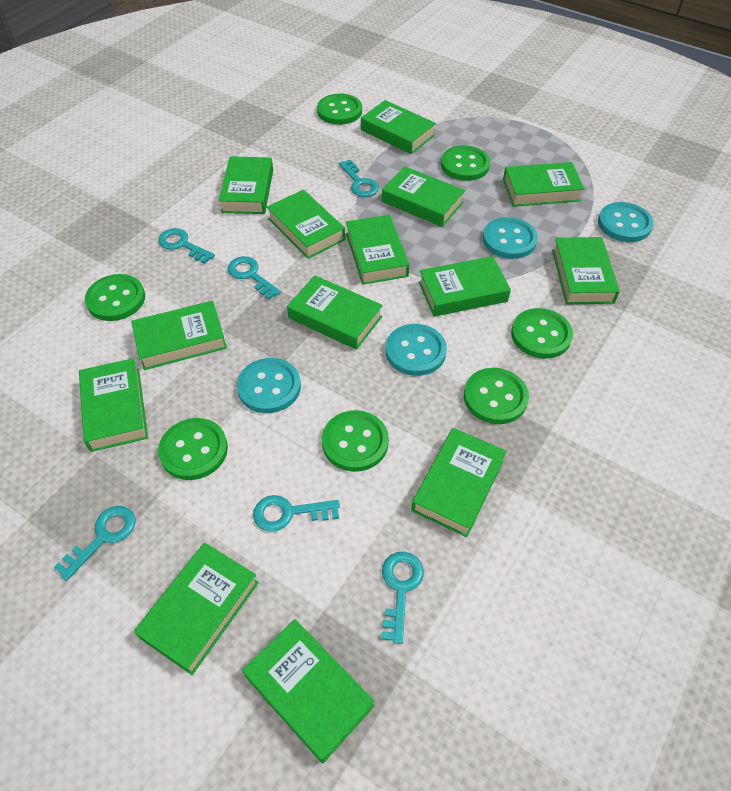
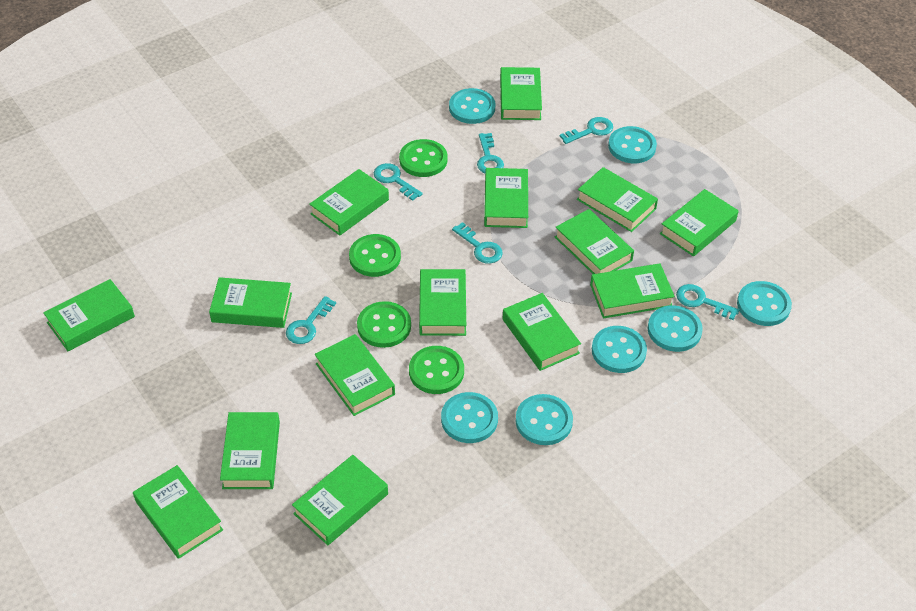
green book: [79,358,148,452] [131,301,227,370] [134,543,259,675] [219,156,273,214] [242,619,374,763] [266,190,345,259] [287,275,383,350] [346,215,409,285] [361,100,436,154] [382,166,465,227] [411,428,507,537] [419,256,511,317] [503,162,585,207] [552,237,620,304] = 14 -> [43,279,135,351] [133,465,223,559] [209,277,292,328] [220,412,280,489] [292,455,388,545] [309,169,389,236] [315,334,395,416] [419,269,466,336] [484,168,528,228] [500,67,542,120] [502,293,581,371] [555,209,634,274] [577,167,658,232] [590,263,675,318] [660,189,739,256] = 15
green button: [85,274,145,321] [158,418,228,480] [317,94,362,125] [322,410,389,472] [441,145,490,181] [464,368,529,424] [511,308,573,359] = 7 -> [349,234,401,277] [357,301,411,348] [399,139,447,177] [409,346,464,394] = 4
turquoise button: [237,358,301,413] [386,324,447,376] [483,217,538,259] [598,202,654,242] = 4 -> [441,392,498,443] [449,88,495,124] [516,394,573,445] [592,326,647,373] [608,126,657,163] [648,305,703,352] [737,281,792,326] = 7

